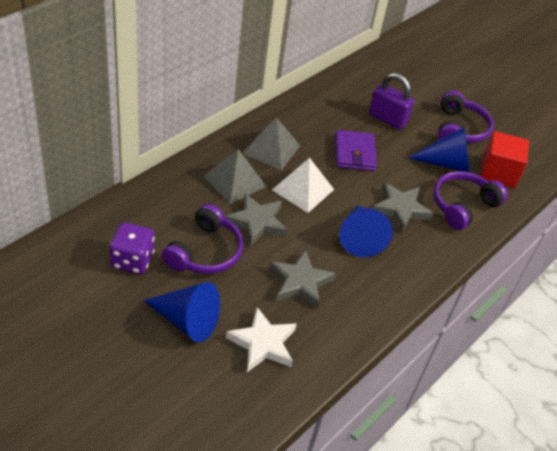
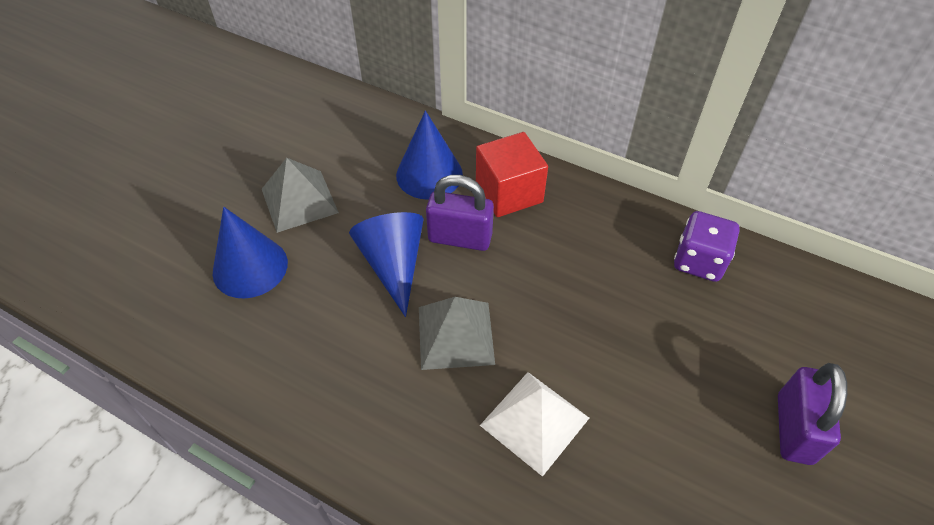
grey star: [225,193,287,246] [269,250,336,309] [373,182,434,232] = 3 -> none = 0
purple headphones: [162,204,244,274] [433,171,508,230] [438,91,494,143] = 3 -> none = 0
purple padlock: [369,73,414,130] = 1 -> [426,175,494,251] [778,363,847,465] = 2
purple wallet: [335,130,377,171] = 1 -> none = 0
white star: [226,307,296,372] = 1 -> none = 0

